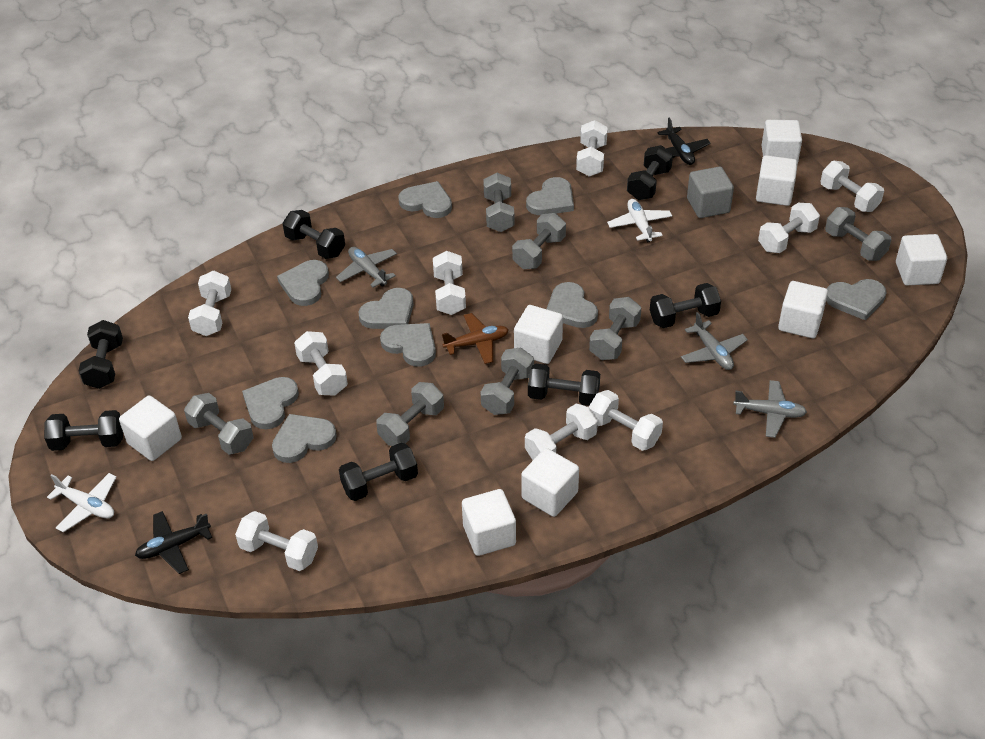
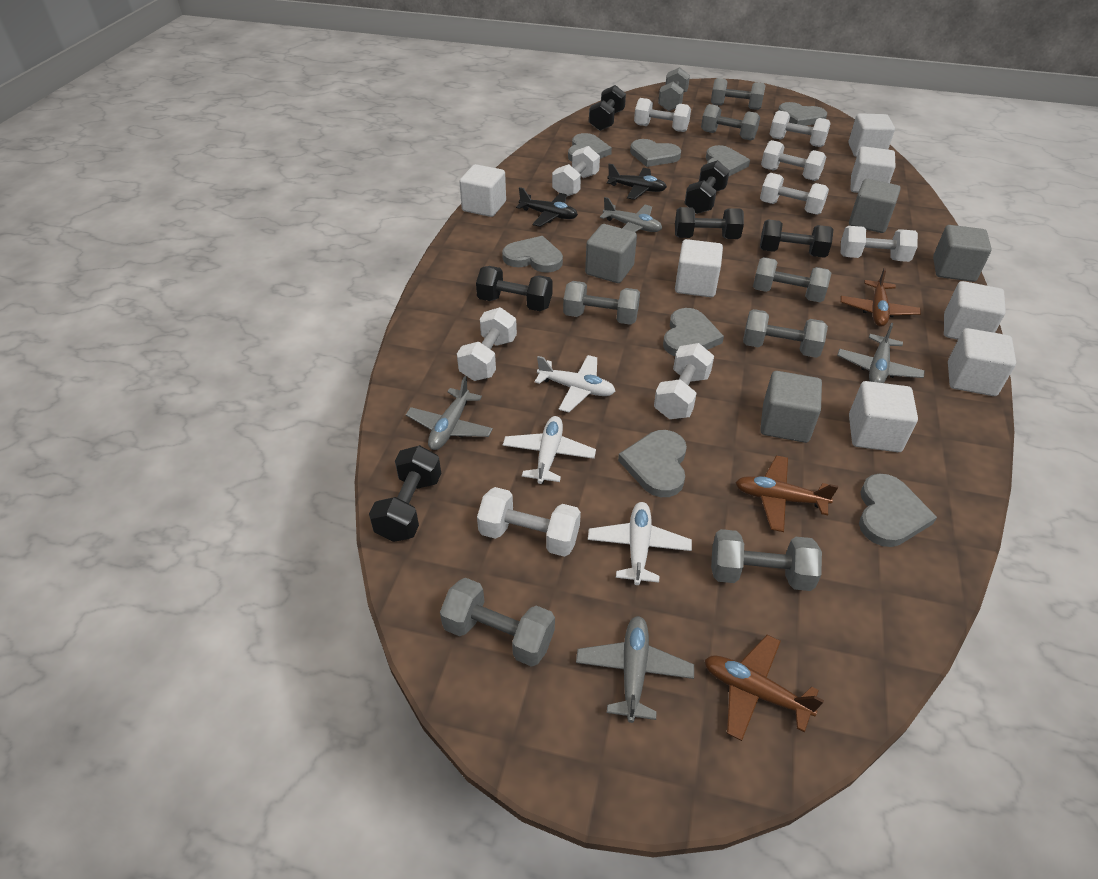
black dumbbell: [44,410,123,451] [79,320,123,389] [283,210,345,259] [339,443,418,501] [528,364,600,406] [627,145,673,200] [650,283,721,328] = 7 -> [369,445,441,542] [476,266,553,311] [589,85,626,131] [675,207,744,239] [684,160,730,214] [760,220,834,258] = 6
brown plane: [442,313,508,364] = 1 -> [705,635,824,741] [736,456,838,532] [840,267,921,327] = 3
grey cube: [687,167,734,218] = 1 -> [585,224,637,283] [760,371,822,443] [849,179,901,233] [933,225,992,282] = 4
grey dumbbell: [184,393,253,455] [376,382,444,446] [481,347,534,415] [483,173,515,232] [512,213,566,269] [589,297,641,360] [825,207,891,261] = 7 -> [440,578,555,667] [563,281,640,325] [658,67,690,111] [701,104,760,141] [711,78,766,110] [711,529,822,591] [743,309,828,358] [753,257,831,302] = 8
grey heart: [242,377,299,429] [272,414,337,463] [277,260,329,306] [358,288,414,329] [380,323,436,367] [398,181,452,218] [526,177,574,215] [547,282,598,328] [826,279,887,321] = 9 -> [502,236,563,273] [568,133,612,162] [618,430,687,497] [630,139,681,167] [663,308,724,356] [706,145,750,176] [778,102,827,126] [859,474,937,547] = 8
grey plane: [336,247,397,287] [681,312,748,370] [733,380,807,438] = 3 -> [406,376,493,450] [576,616,694,723] [600,197,662,232] [837,323,925,383] = 4
white cube: [119,395,182,461] [462,489,516,556] [514,305,563,364] [521,448,579,517] [756,155,798,206] [762,120,802,161] [778,281,828,338] [896,234,947,285] = 8 -> [459,164,506,217] [675,239,723,297] [848,113,895,157] [849,381,918,452] [850,146,895,193] [944,281,1006,340] [948,328,1016,396] = 7
white plane: [47,473,116,532] [607,199,672,243] = 2 -> [503,416,596,484] [534,355,615,413] [588,502,692,585] = 3

